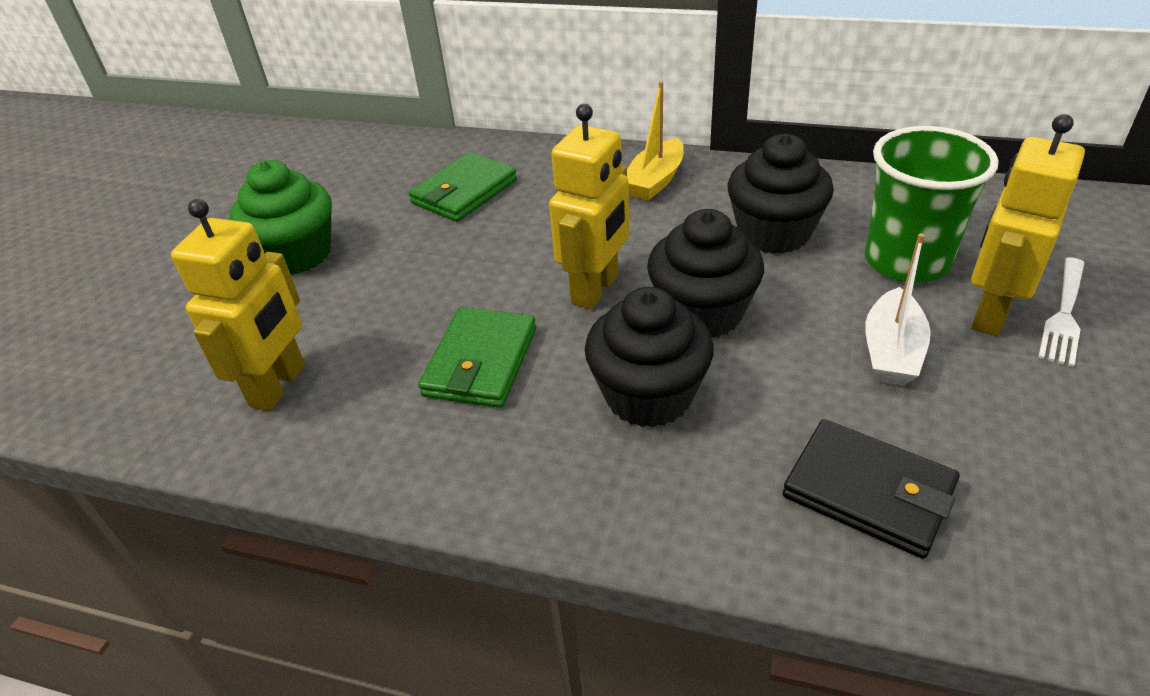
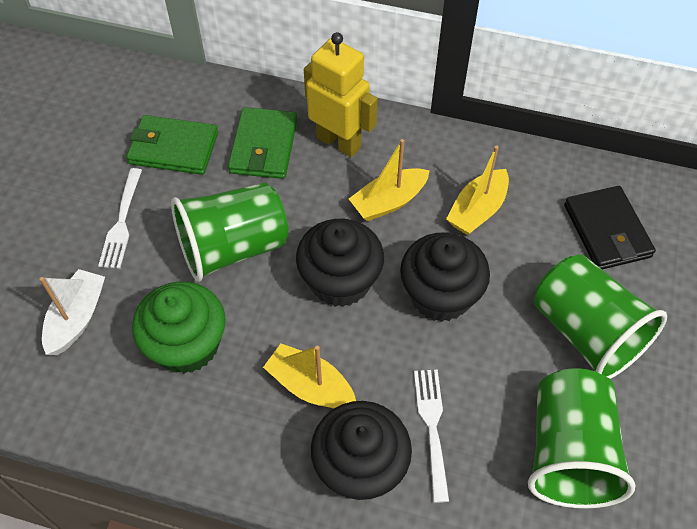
green cup: [865,126,998,283] = 1 -> [171,182,288,282] [528,368,636,509] [534,254,667,379] = 3
white fork: [1038,257,1084,367] = 1 -> [98,168,142,269] [414,370,449,503] = 2
yellow boat: [627,81,684,201] = 1 -> [263,343,356,408] [349,139,430,221] [446,145,509,235] = 3
yellow robot: [171,199,305,411] [549,104,630,309] [971,114,1085,336] = 3 -> [304,32,378,157] = 1

